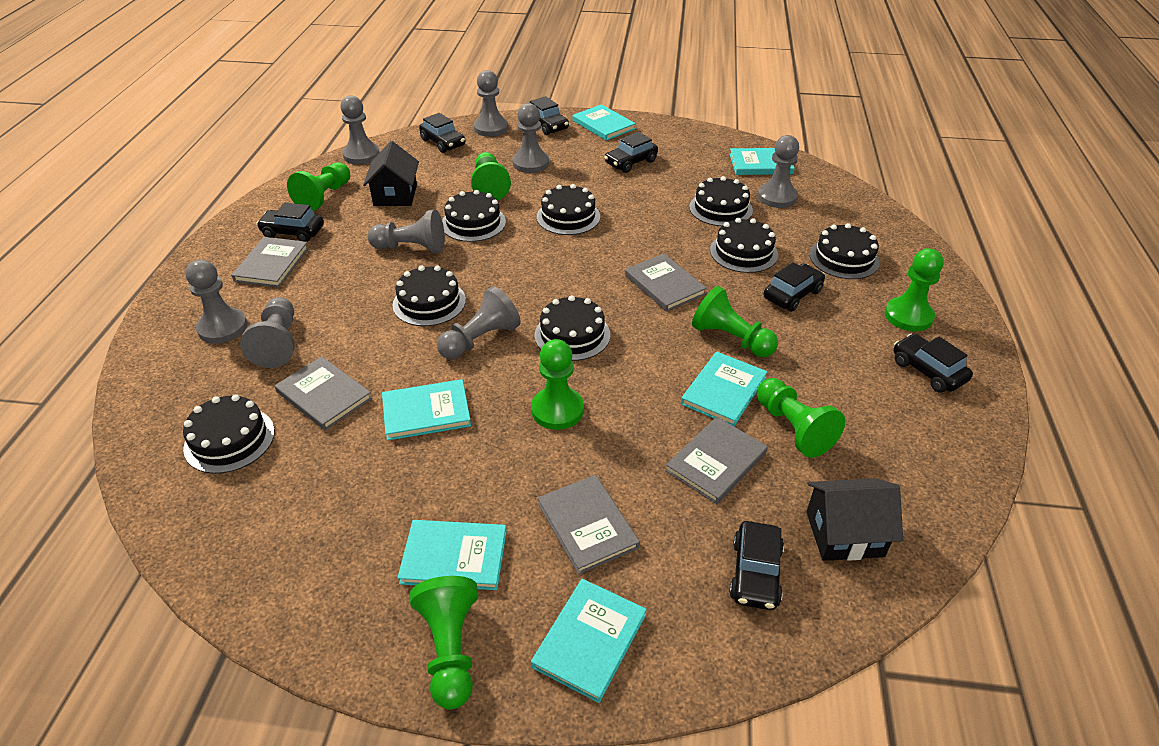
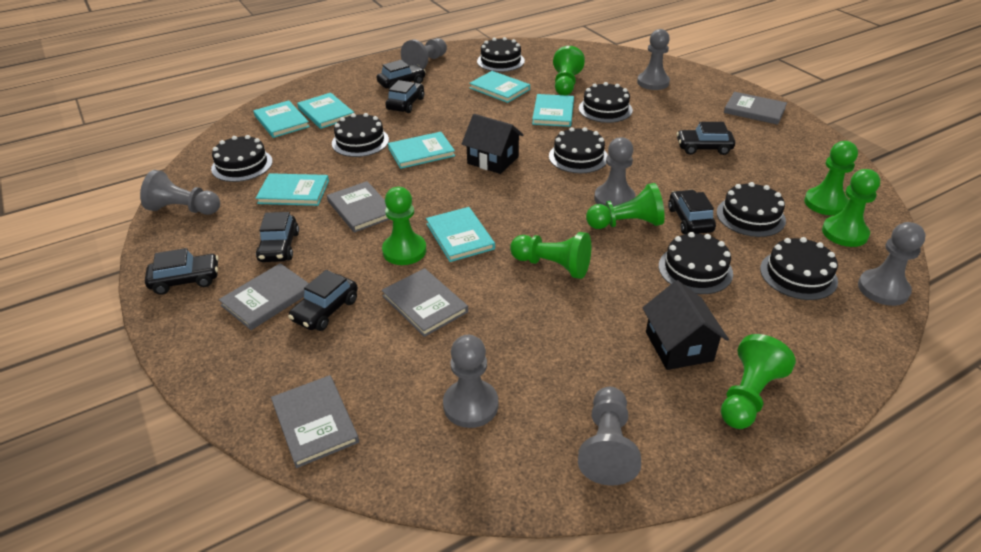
grey pawn: [185,260,247,344] [240,297,295,368] [340,95,380,165] [367,210,445,253] [437,286,521,359] [474,70,508,137] [512,103,549,173] [758,135,799,208] = 8 -> [140,170,220,215] [401,38,447,69] [443,335,498,428] [578,387,641,485] [594,137,636,207] [637,29,670,90] [858,222,926,306] = 7
turquoise book: [382,379,471,441] [397,520,507,590] [531,579,647,703] [573,104,636,141] [681,352,768,426] [729,148,795,175] = 6 -> [253,101,310,138] [256,173,329,206] [297,93,354,129] [388,132,455,169] [426,207,495,262] [469,71,530,103] [532,94,574,127] = 7

